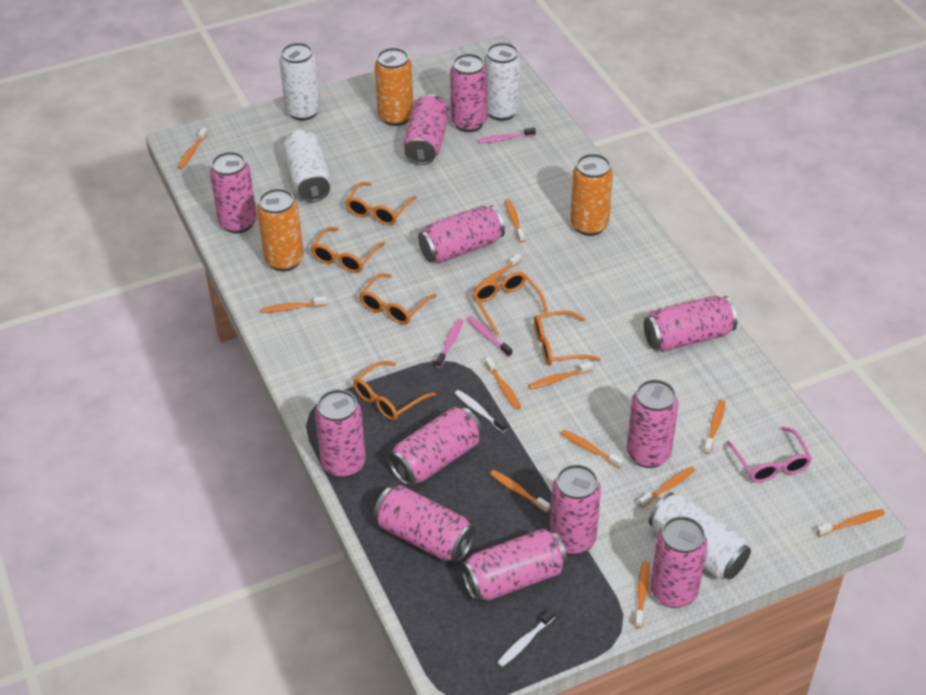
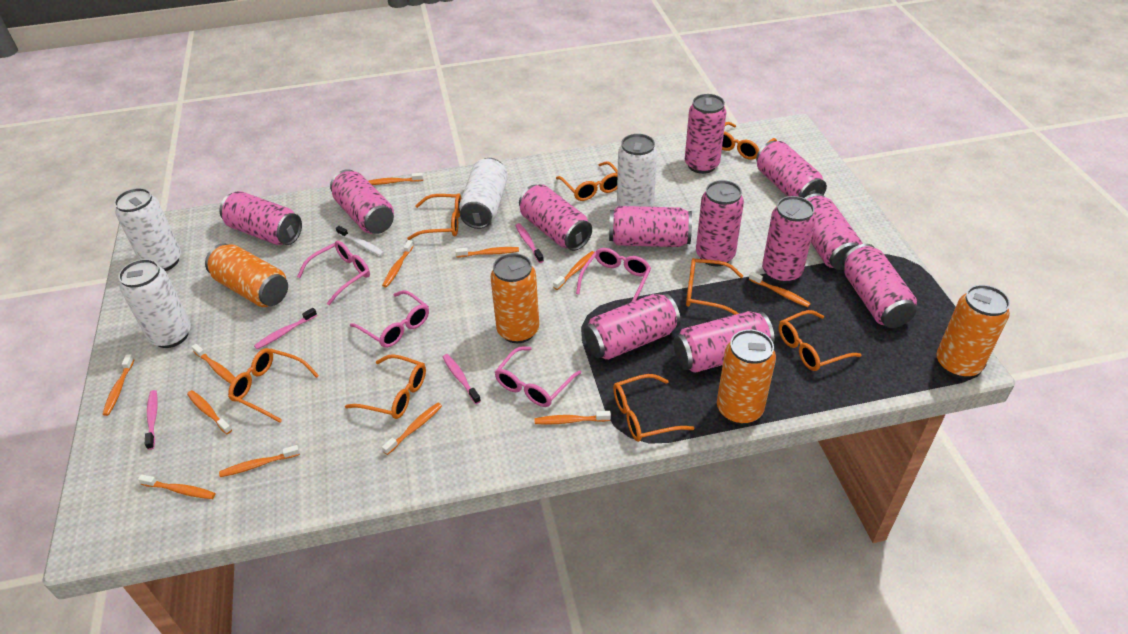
orange can: [257,188,304,271] [375,48,414,126] [570,154,613,236] = 3 -> [205,243,288,307] [490,253,539,343] [717,330,776,425] [936,285,1010,378] = 4
orange glasses: [311,227,385,273] [345,182,417,225] [353,361,436,421] [359,273,437,324] [473,272,549,336] [534,310,601,366] = 6 -> [228,348,319,423] [345,354,426,419] [407,193,461,240] [556,161,618,201] [613,374,694,442] [686,258,743,315] [722,122,777,160] [779,310,861,371] = 8
pink glasses: [726,427,812,483] = 1 -> [297,241,370,305] [350,290,429,348] [495,347,581,407] [576,248,651,302] = 4
pink toothbrush: [436,319,463,368] [467,316,512,357] [478,127,536,144] = 3 -> [145,390,158,450] [254,308,317,349] [443,354,481,404] [515,223,544,263] = 4
white toothbrush: [455,390,507,433] [497,609,556,667] = 2 -> [336,226,384,256] = 1

